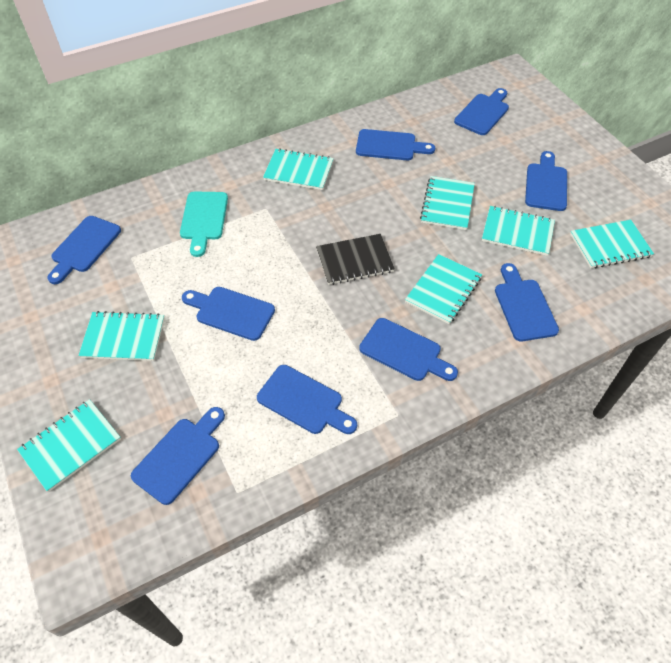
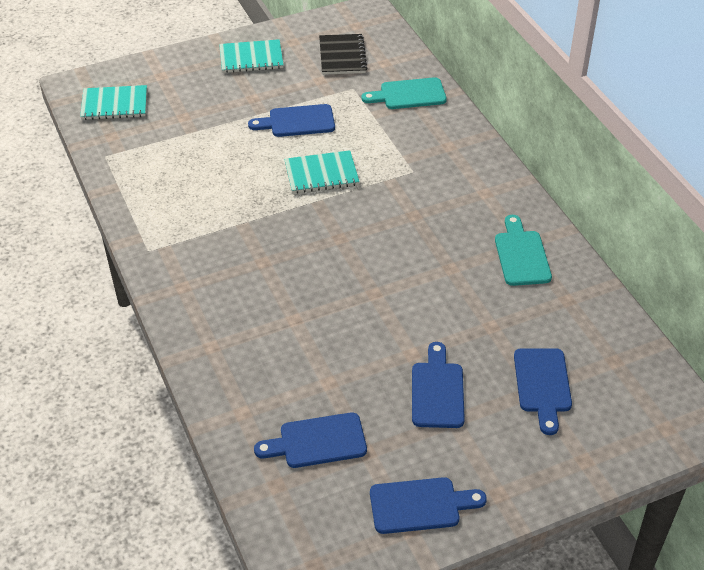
blue cutting board: [47,216,121,284] [131,407,225,505] [182,287,275,341] [257,365,357,434] [356,129,435,160] [359,318,458,381] [454,88,509,135] [495,263,559,342] [525,151,567,211] = 9 -> [248,104,335,137] [254,412,367,468] [370,477,487,534] [412,342,465,428] [514,348,572,435] = 5
turquoise cutting board: [180,191,228,257] = 1 -> [362,77,447,109] [495,215,552,286] = 2
turquoise notebook: [17,399,121,492] [78,311,164,361] [263,148,334,190] [405,254,482,324] [420,176,475,230] [482,206,555,256] [570,220,654,268] = 7 -> [80,85,147,120] [219,39,284,73] [284,150,360,193] = 3

